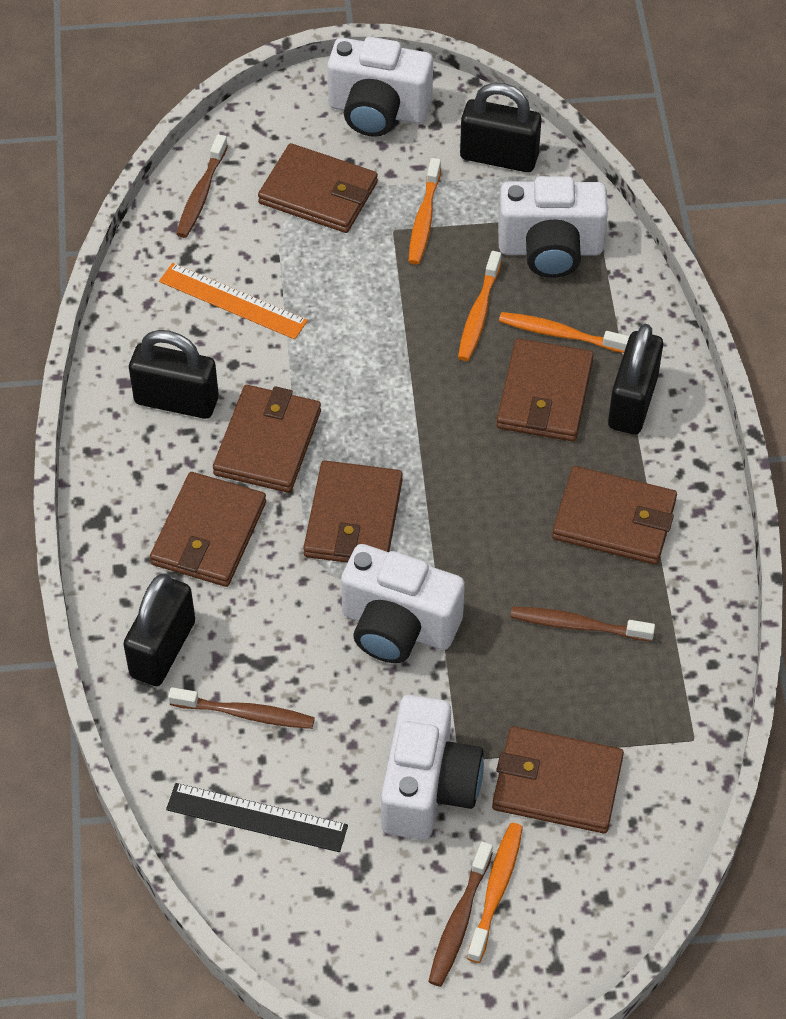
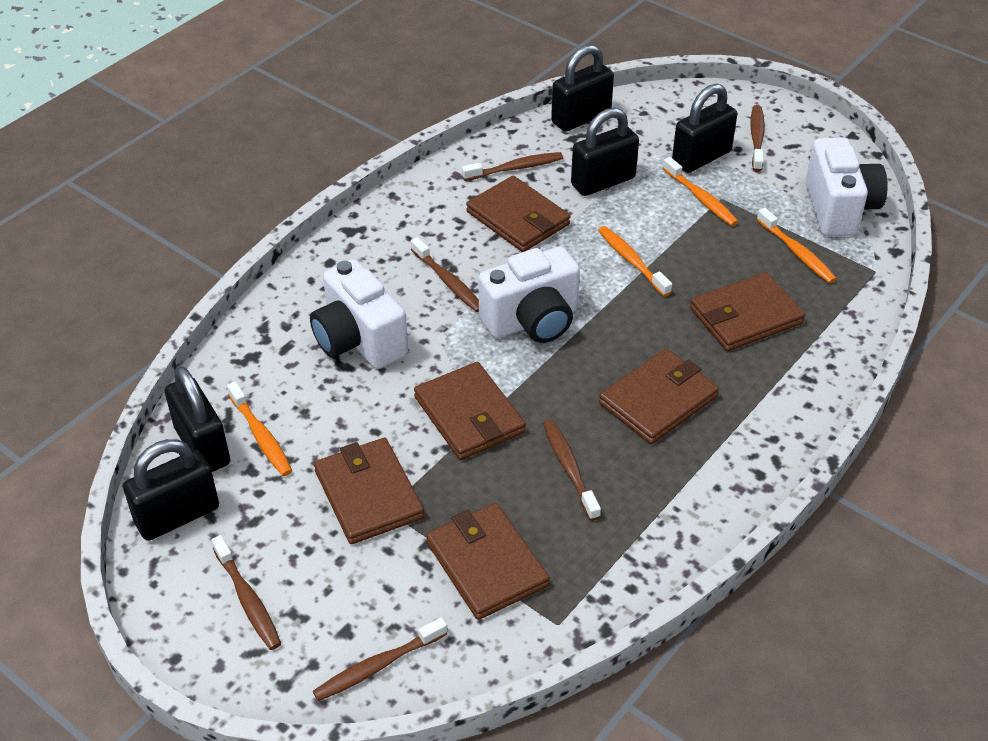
black padlock: [123,574,195,686] [129,330,219,419] [460,83,541,172] [608,324,663,435] = 4 -> [123,439,219,541] [165,366,230,472] [551,45,614,132] [571,108,639,196] [672,84,737,173] = 5
black ruler: [166,783,348,852] = 1 -> none = 0
brown toothbrush: [168,687,315,729] [177,134,228,238] [428,842,493,987] [511,607,655,641] = 4 -> [211,535,281,650] [313,617,447,701] [411,237,479,312] [462,152,563,181] [543,419,601,521] [750,105,765,172] = 6
brown wallet: [150,472,266,587] [213,385,321,493] [258,143,378,233] [303,460,403,563] [492,726,624,834] [496,339,594,442] [552,466,677,565] = 7 -> [314,438,424,544] [414,362,526,460] [426,503,550,620] [466,176,570,252] [599,349,719,444] [690,272,805,351] = 6
orange ruler: [159,263,308,340] = 1 -> none = 0
white camera: [327,37,433,137] [341,544,465,663] [381,695,484,840] [498,176,608,278] = 4 -> [310,259,408,369] [478,246,580,343] [805,138,888,236] = 3

